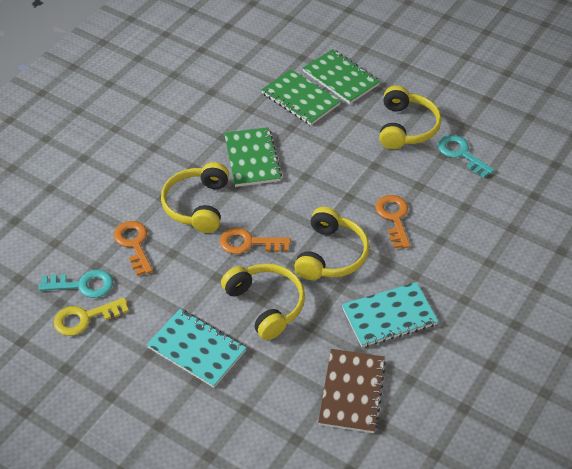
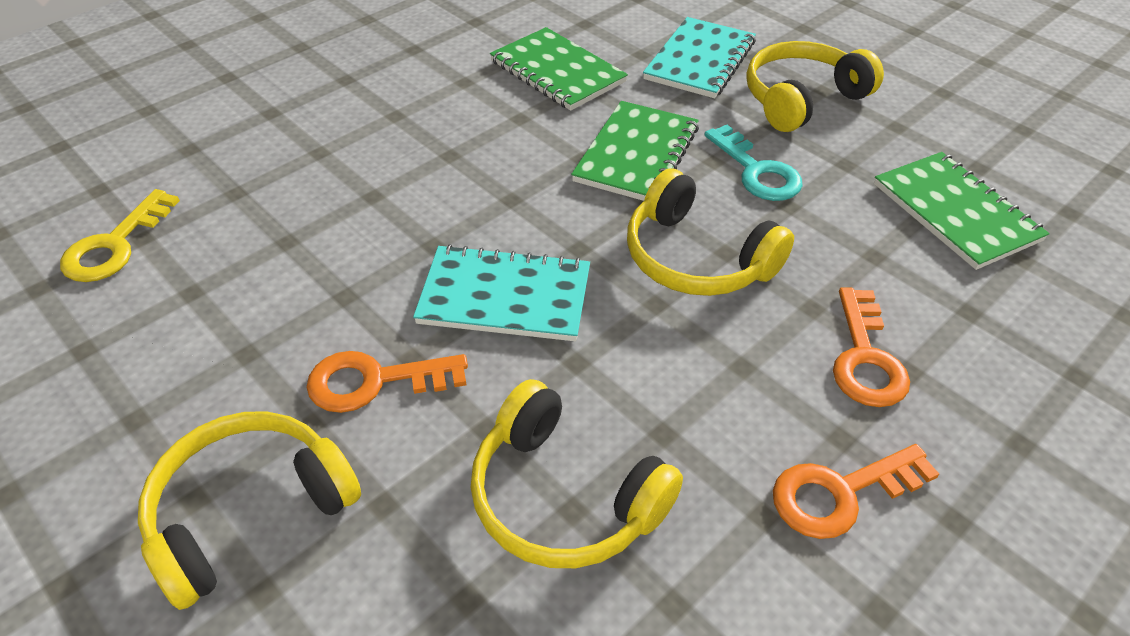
brown notebook: [318,349,386,433] = 1 -> none = 0
turquoise key: [39,270,113,298] [438,135,495,178] = 2 -> [704,125,803,201] = 1

